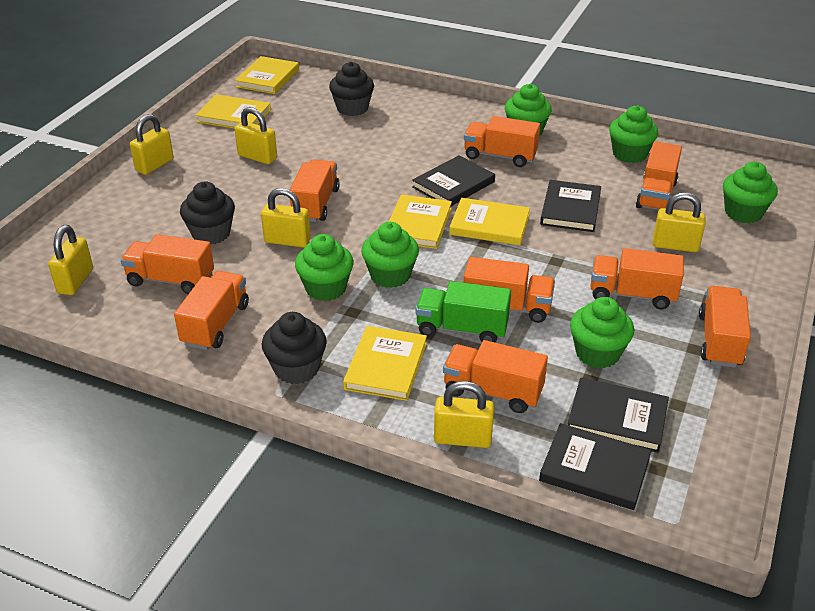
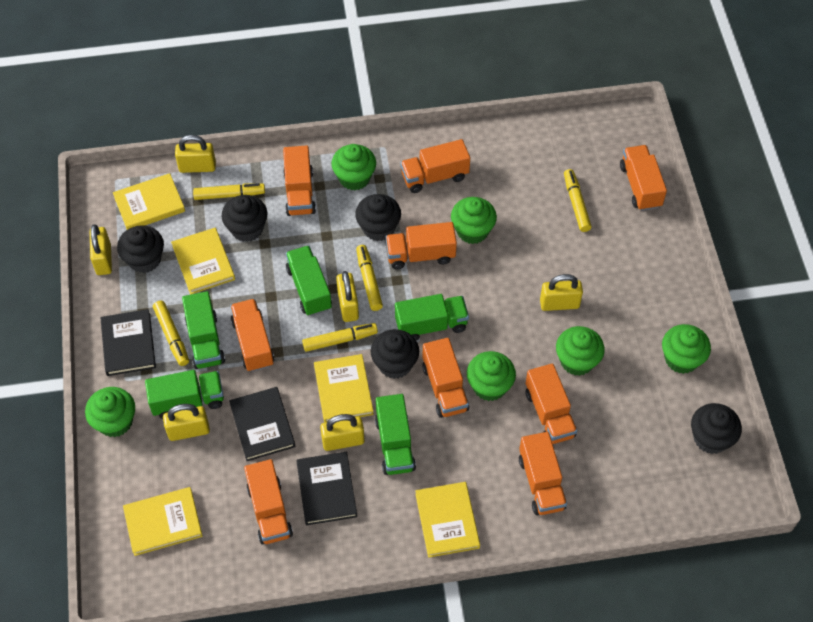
black book: [412,155,495,207] [539,423,651,510] [540,180,601,232] [568,378,669,453] = 4 -> [101,309,156,376] [229,387,295,461] [296,452,357,525] = 3
black cupcake: [180,182,235,244] [262,312,327,384] [329,62,374,116] = 3 -> [117,225,164,273] [221,195,267,242] [355,194,401,241] [371,329,419,379] [691,403,742,454] = 5
green truck: [416,281,511,342] = 1 -> [145,370,224,419] [182,291,225,369] [286,246,332,316] [375,394,416,475] [395,294,469,341] = 5
yellow marker: none = 0 -> [153,301,189,366] [193,183,265,200] [302,323,378,352] [356,245,383,311] [564,169,592,232] = 5

